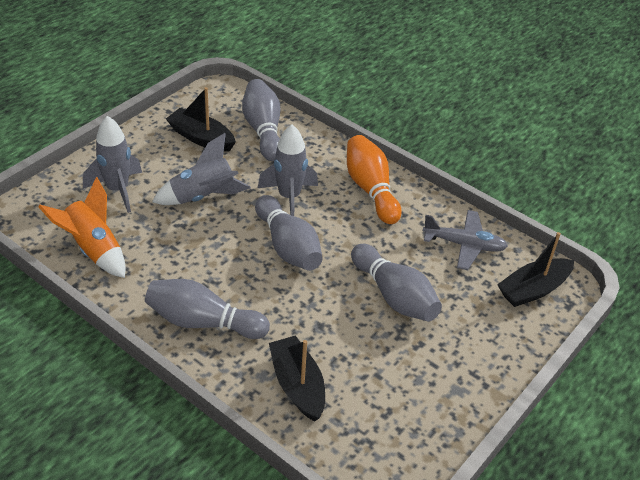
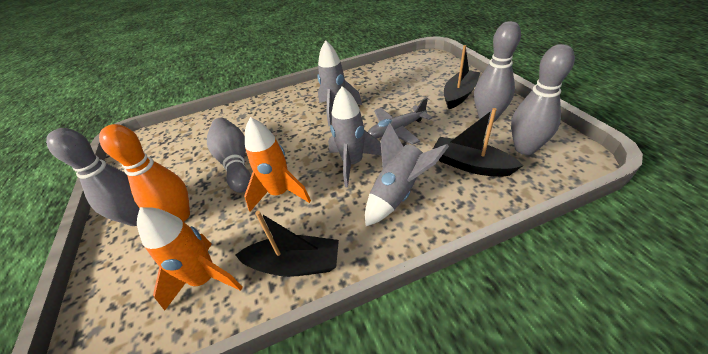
orange rocket: [38,177,126,278] = 1 -> [137,207,243,311] [244,117,311,212] = 2

